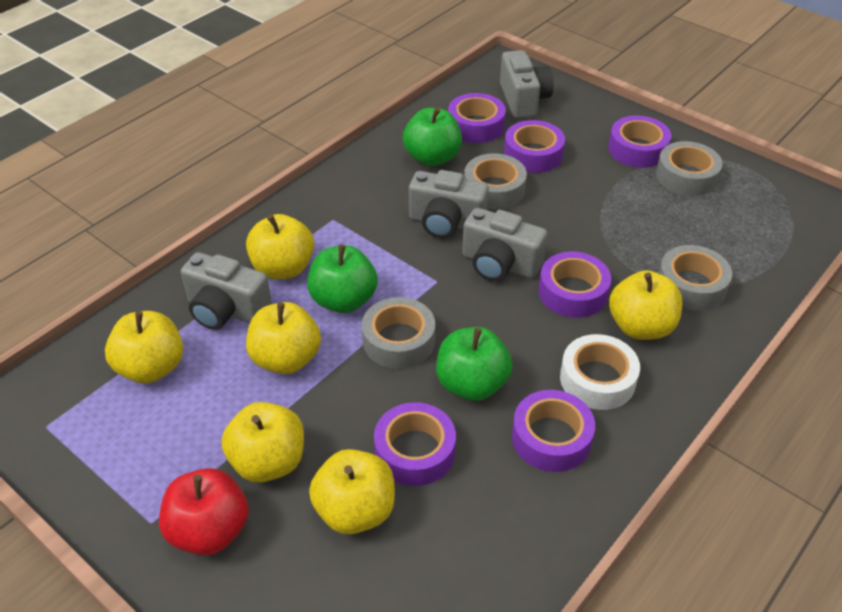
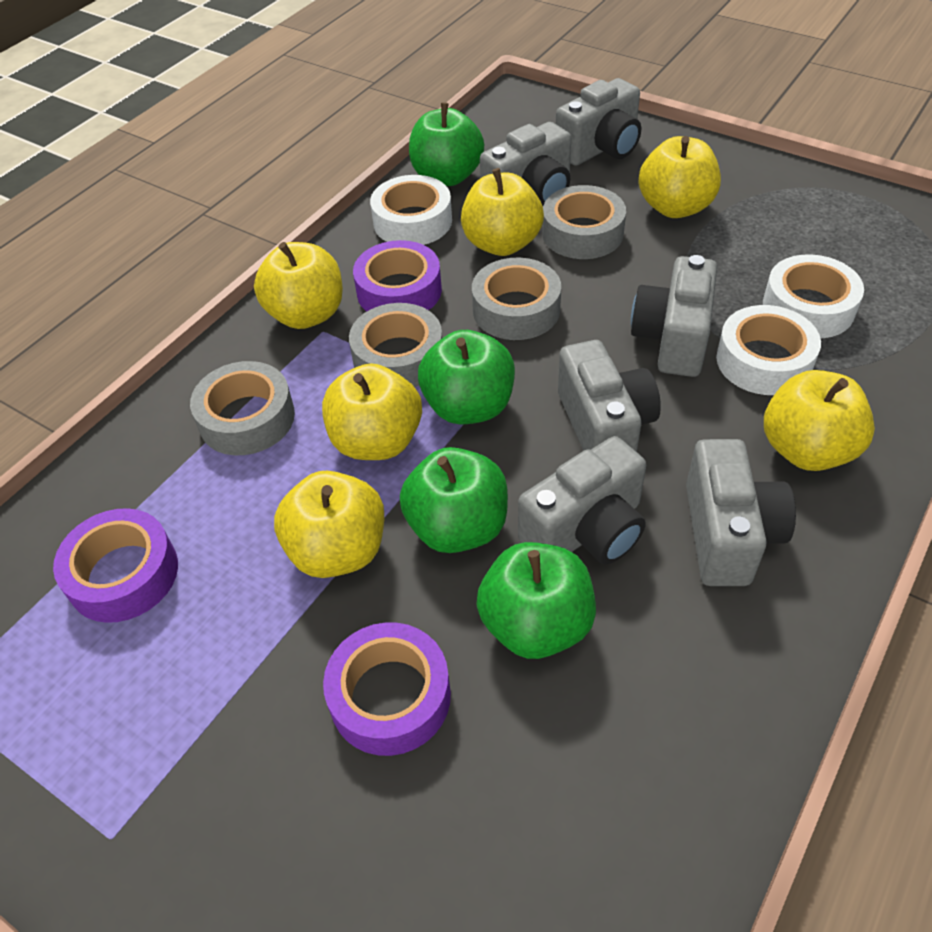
green apple: [307,244,378,313] [403,107,462,166] [436,327,513,401] = 3 -> [400,447,508,553] [409,102,484,186] [418,330,515,424] [476,542,596,659] = 4
grey camera: [181,252,272,330] [409,170,489,238] [462,208,547,281] [500,50,554,118] = 4 -> [480,122,571,206] [518,436,646,565] [556,78,641,166] [558,340,661,452] [631,255,717,377] [686,439,796,586] = 6
purple tape: [374,402,456,486] [448,93,506,143] [504,120,565,173] [512,390,595,472] [539,251,611,318] [608,116,671,168] = 6 -> [53,508,178,623] [323,622,451,756] [353,240,442,312] = 3
red apple: [159,468,249,556] = 1 -> none = 0
white tape: [560,334,640,410] = 1 -> [370,175,452,245] [716,305,821,395] [763,254,864,338] = 3

